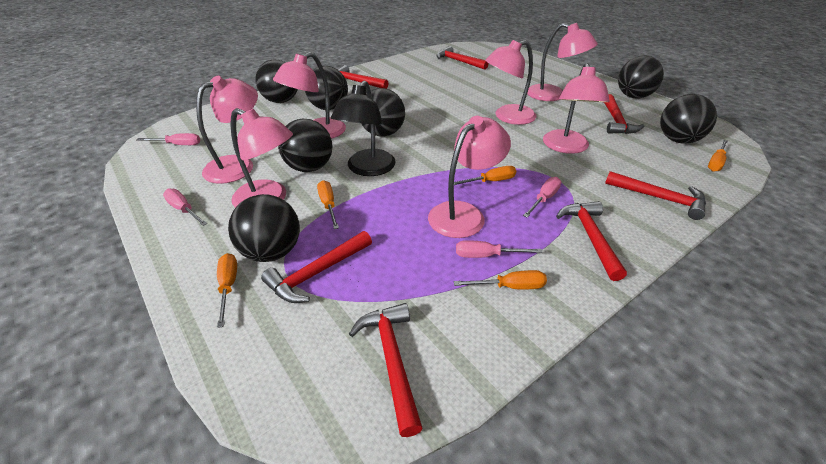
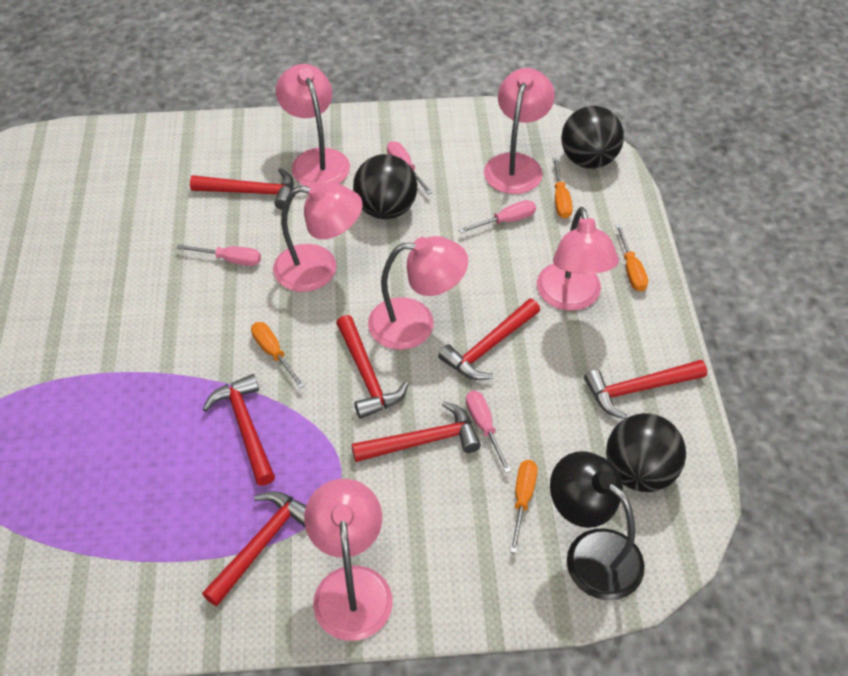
black ball: [228,194,300,262] [255,60,298,103] [278,119,332,172] [305,66,348,110] [361,88,405,137] [618,56,664,99] [660,94,717,143] = 7 -> [353,154,417,219] [561,106,624,169] [606,413,686,492] = 3
orange screwdriver: [217,253,237,328] [317,180,339,229] [454,166,516,185] [454,270,547,289] [708,140,728,172] = 5 -> [251,322,305,388] [510,460,538,553] [552,157,573,219] [616,224,648,292] = 4
pink lamp: [196,76,258,184] [231,108,293,208] [273,52,346,139] [428,116,511,238] [485,40,536,125] [527,23,598,101] [543,63,610,154] = 7 -> [273,182,362,292] [276,64,350,187] [304,479,393,641] [368,236,468,350] [484,68,555,194] [537,207,619,311] = 6

